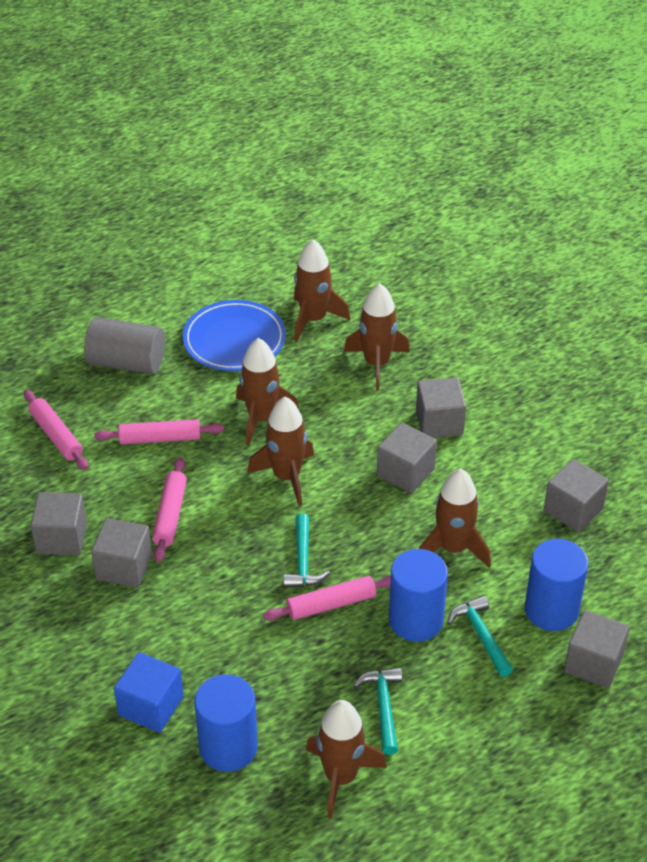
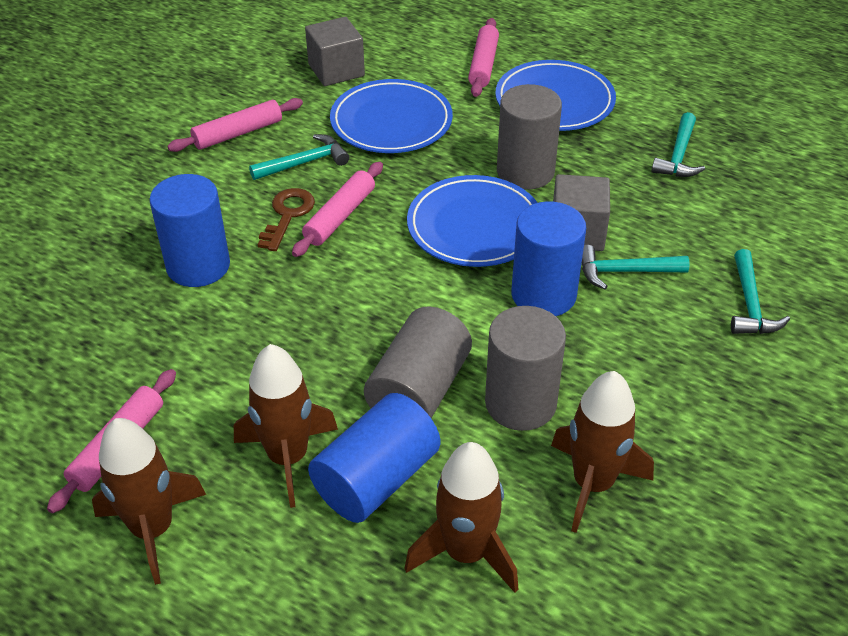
blue cube: [114,652,184,733] = 1 -> none = 0
blue plate: [183,300,286,371] = 1 -> [330,79,453,153] [407,175,537,267] [495,60,616,131] = 3
brown key: none = 0 -> [258,188,315,251] = 1
brown rocket: [236,338,299,446] [247,397,314,506] [294,239,350,342] [306,700,387,819] [344,283,410,390] [419,468,491,568] = 6 -> [92,418,206,585] [234,344,338,508] [404,442,518,593] [551,371,654,533] = 4
grey cube: [30,492,87,556] [91,518,152,587] [377,423,437,493] [416,378,466,438] [544,459,609,532] [564,610,630,688] = 6 -> [305,17,365,86] [553,174,610,251] = 2
grey cylinder: [84,317,165,374] = 1 -> [364,307,472,418] [485,306,566,431] [497,84,562,190] = 3
turquoise hammer: [283,513,330,588] [353,667,402,755] [447,595,513,677] = 3 -> [249,134,349,180] [582,245,690,289] [652,112,705,177] [731,249,790,334] = 4

